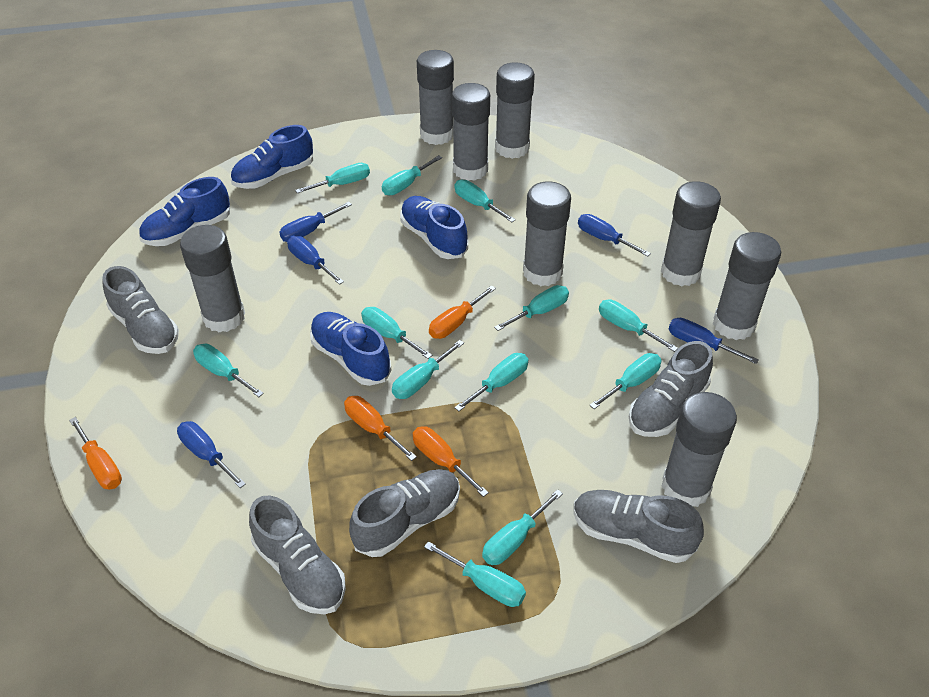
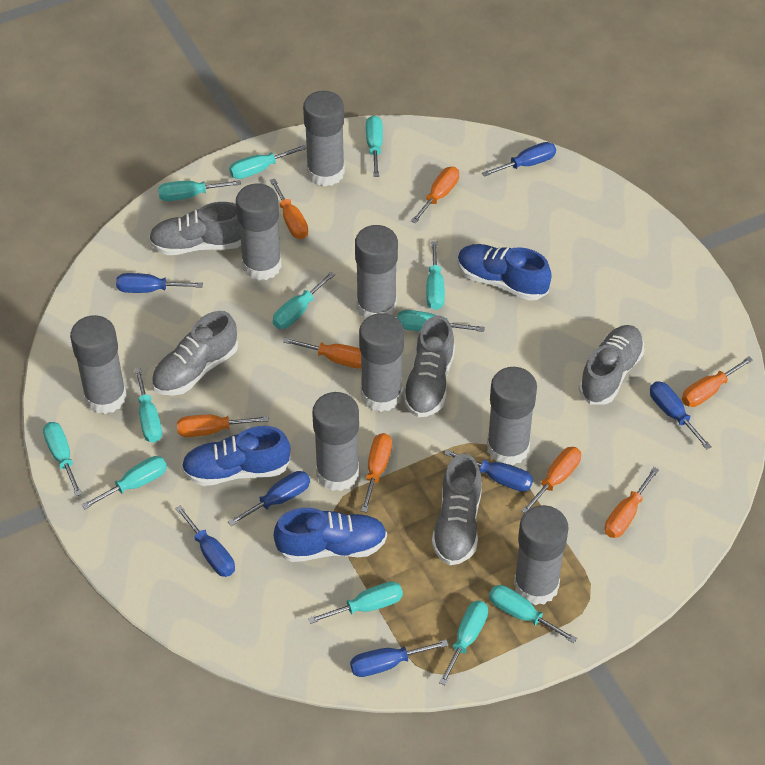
blue screwdriver: [177,421,246,488] [279,202,352,242] [287,235,344,285] [578,214,651,257] [669,318,759,364] = 5 -> [116,273,203,293] [175,505,235,577] [228,471,310,526] [350,640,449,677] [444,449,533,492] [482,142,556,177] [650,381,712,450] = 7
blue shoe: [139,177,230,246] [231,125,313,189] [310,312,392,386] [400,196,468,259] = 4 -> [181,426,291,486] [274,508,387,562] [458,244,552,301] = 3
orange screwdriver: [69,417,122,489] [344,396,417,461] [413,427,489,497] [429,285,496,339] = 4 -> [177,415,269,437] [270,178,308,239] [283,338,361,369] [361,433,392,513] [411,167,459,224] [522,447,581,513] [605,467,659,538] [682,356,753,407] = 8

